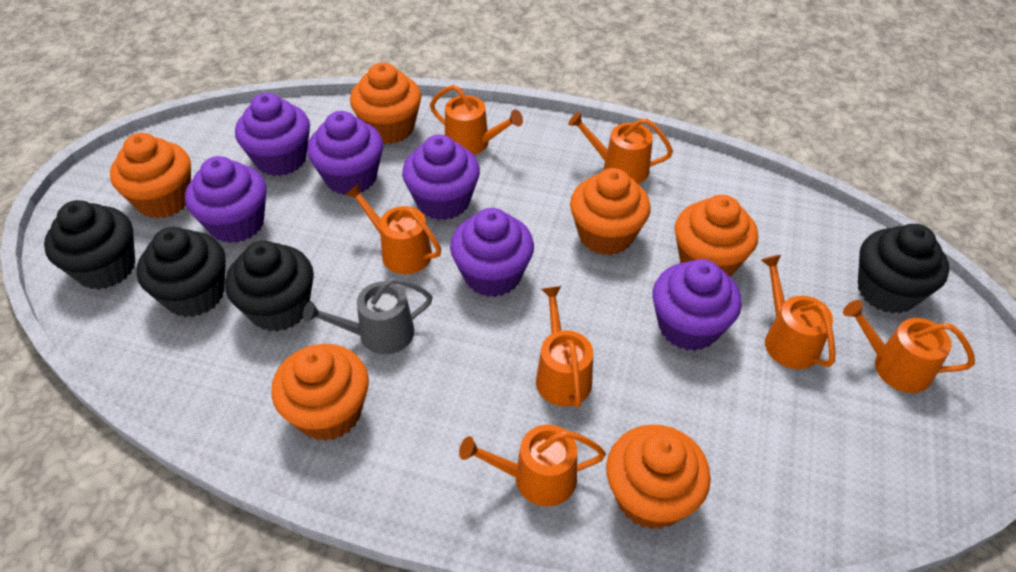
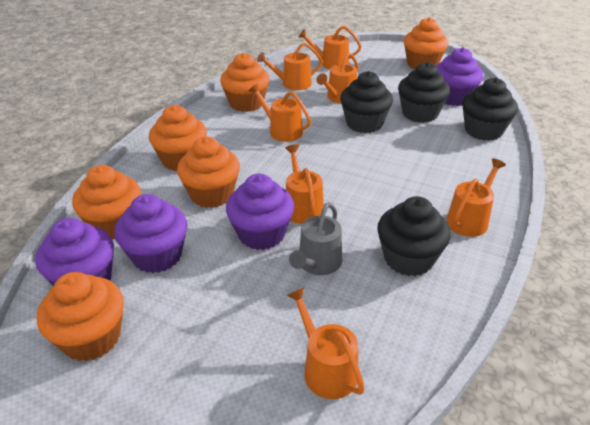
purple cupcake: [185,156,267,243] [235,93,310,176] [307,111,383,195] [402,134,480,220] [450,208,534,297] [653,259,742,351] = 6 -> [35,218,114,286] [114,194,187,273] [226,174,294,250] [436,47,483,106] = 4

